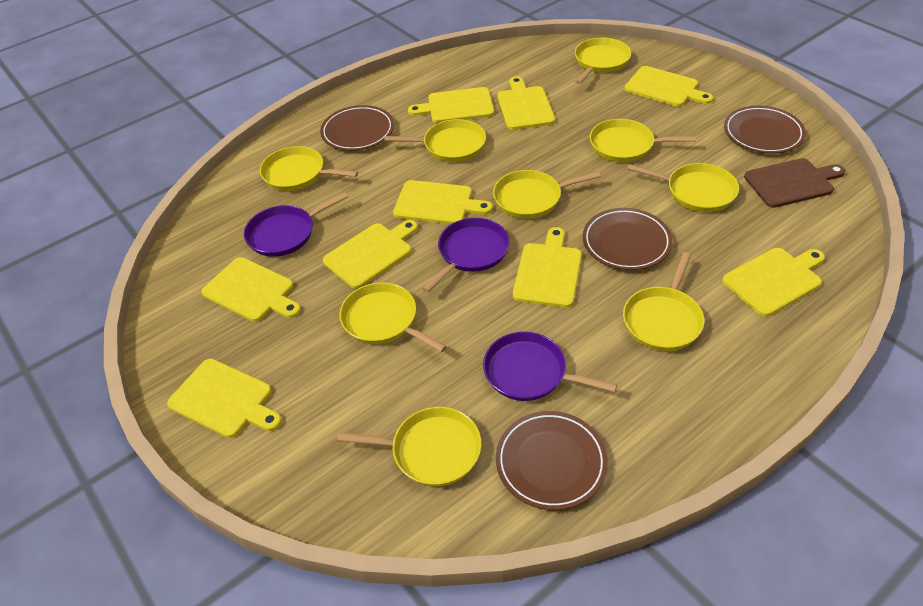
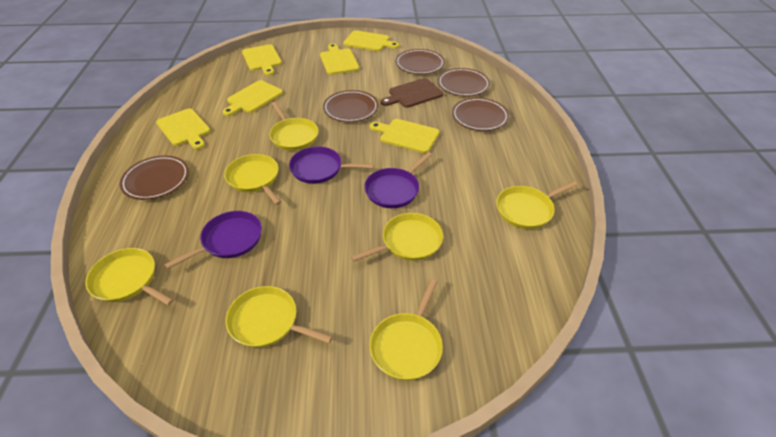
brown plate: [320,105,394,151] [496,411,608,510] [583,208,672,270] [724,106,806,154] = 4 -> [120,155,189,200] [323,90,379,122] [395,49,445,74] [438,68,490,96] [452,98,509,131] = 5
yellow cutting board: [167,359,282,438] [201,257,301,322] [323,220,418,289] [393,180,493,224] [408,87,494,123] [497,76,555,130] [513,227,582,308] [624,66,713,107] [722,248,825,316] = 9 -> [156,108,210,149] [222,80,283,116] [242,44,282,76] [320,43,359,75] [343,30,399,51] [370,119,439,153] = 6
yellow pan: [260,146,358,191] [337,407,481,486] [340,282,447,352] [384,119,486,162] [493,170,601,219] [575,38,631,84] [590,119,696,162] [623,252,704,351] [627,163,739,212] = 9 -> [85,248,174,306] [224,154,281,205] [226,286,333,348] [269,102,318,151] [351,213,443,262] [370,279,443,380] [496,181,578,229] = 7

